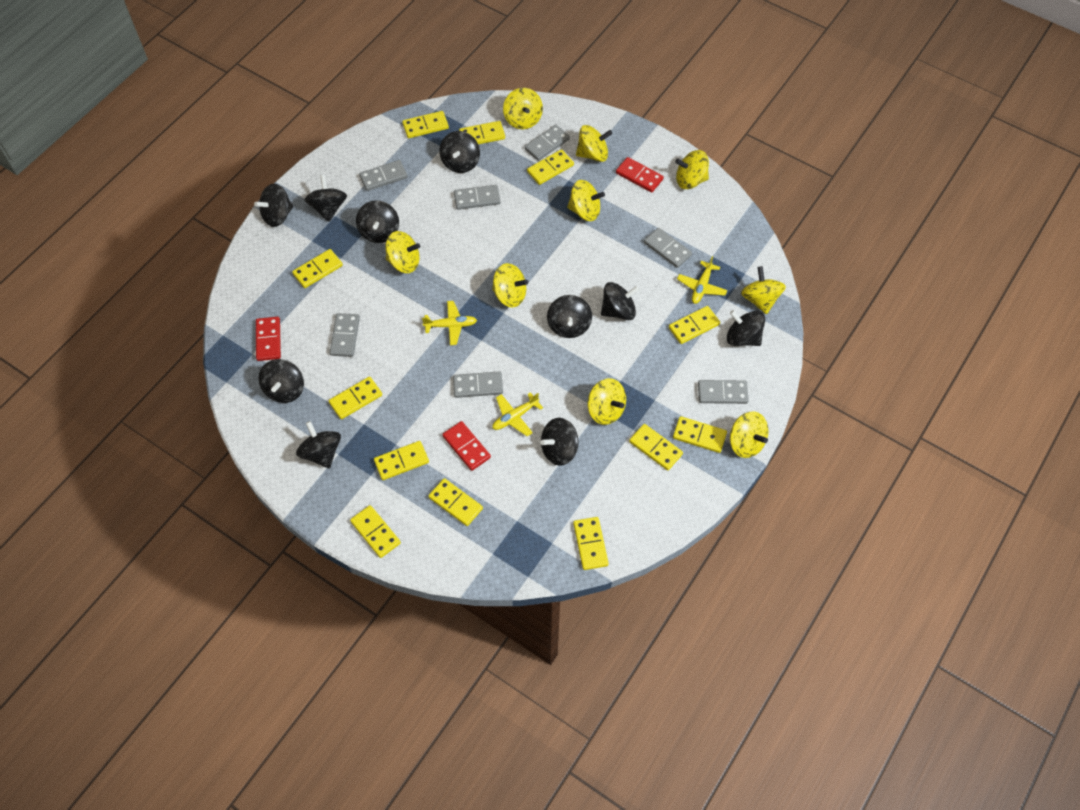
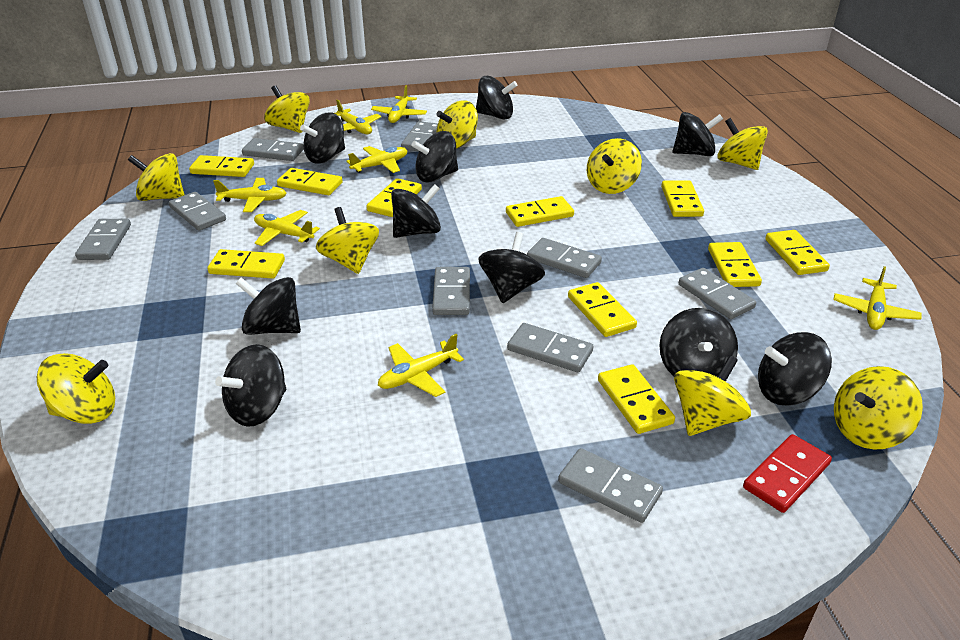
grey domino: [330,313,360,357] [359,160,407,191] [453,371,503,398] [454,185,501,210] [525,125,570,161] [644,228,692,268] [698,380,749,404] = 7 -> [75,219,131,260] [169,192,226,231] [242,138,304,161] [401,121,438,151] [432,267,470,315] [507,323,593,372] [527,238,602,278] [558,448,663,523] [679,268,756,319] = 9
red domino: [256,317,281,361] [442,421,491,471] [616,157,664,193] = 3 -> [743,434,832,513] = 1
yellow domino: [292,249,343,288] [329,377,382,419] [350,505,401,558] [374,441,429,480] [402,111,449,138] [429,478,483,526] [459,121,505,144] [527,149,574,185] [573,517,609,570] [629,424,683,470] [669,306,720,344] [673,416,727,453] = 12 -> [189,155,254,177] [207,249,285,279] [277,168,343,195] [366,178,422,217] [506,196,574,227] [568,282,637,337] [598,364,675,434] [661,180,704,217] [708,242,762,287] [765,230,830,275] = 10
yellow plane: [422,301,477,345] [492,392,543,437] [677,256,727,304] = 3 -> [213,178,287,212] [254,210,320,246] [335,100,381,134] [346,146,408,173] [371,85,427,123] [378,334,464,397] [833,266,921,330] = 7

